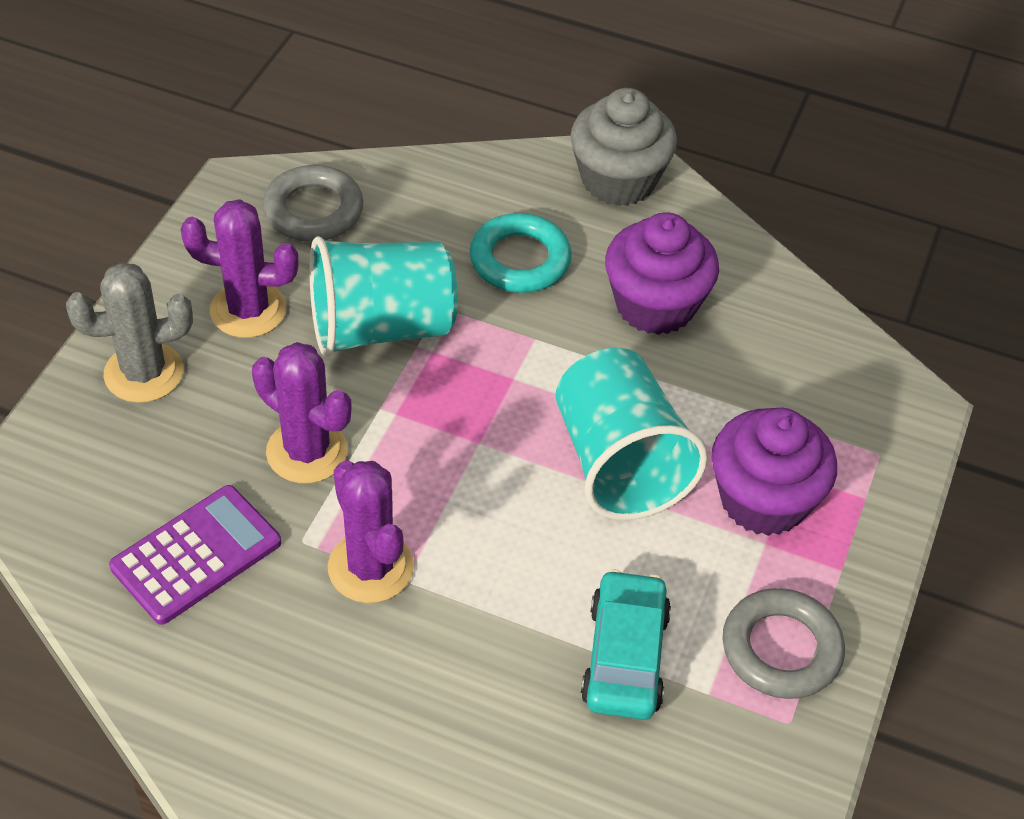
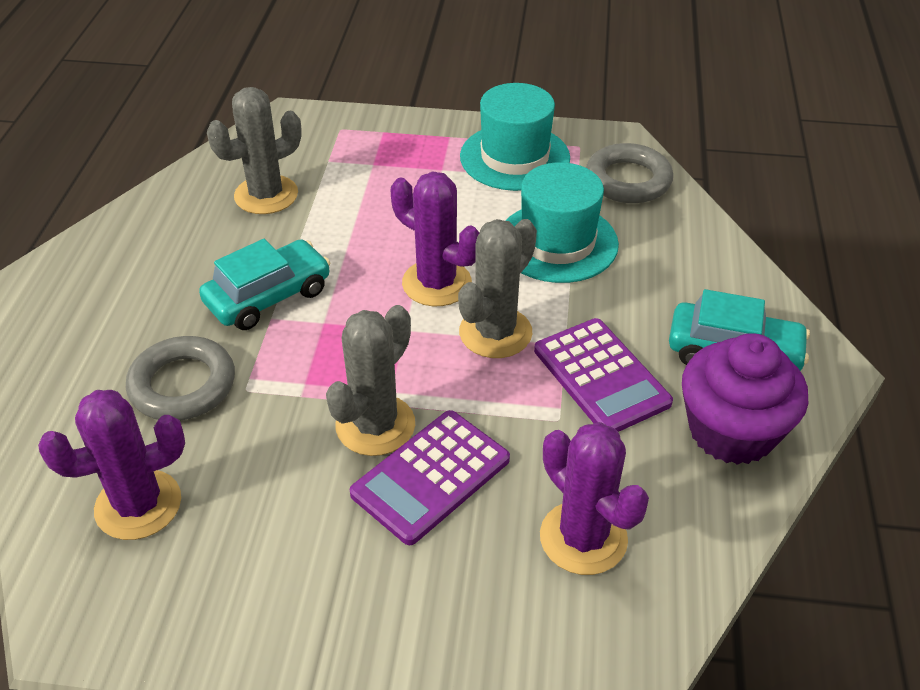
grey cactus: [66,262,193,403] = 1 -> [207,87,302,214] [326,305,415,456] [458,219,537,358] = 3
grey cupcake: [570,88,677,206] = 1 -> none = 0
purple calculator: [109,485,281,625] = 1 -> [350,410,510,545] [534,318,673,432] = 2
purple cupcake: [605,212,719,335] [712,408,837,536] = 2 -> [682,333,809,465] = 1
turquoise car: [581,569,671,720] = 1 -> [199,239,330,330] [669,289,810,371] = 2
turquoise cup: [309,236,458,357] [556,348,708,520] = 2 -> none = 0
turquoise hat: none = 0 -> [460,83,570,191] [506,162,619,283] = 2
turquoise ring: [469,213,572,293] = 1 -> none = 0

